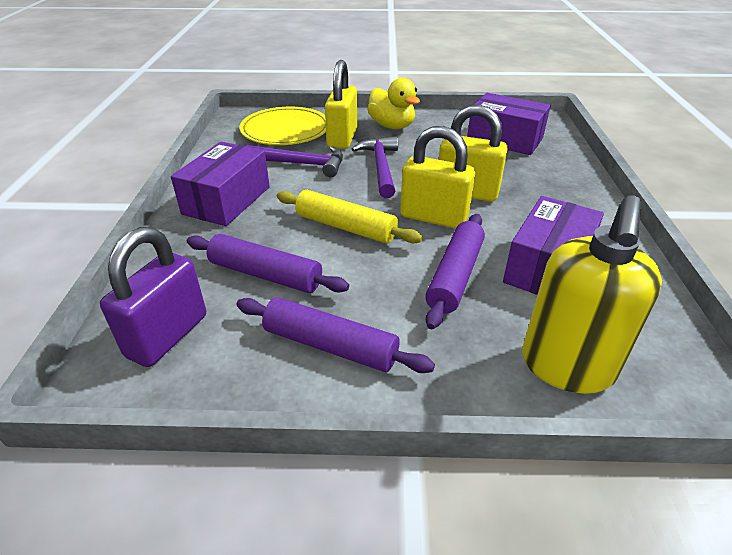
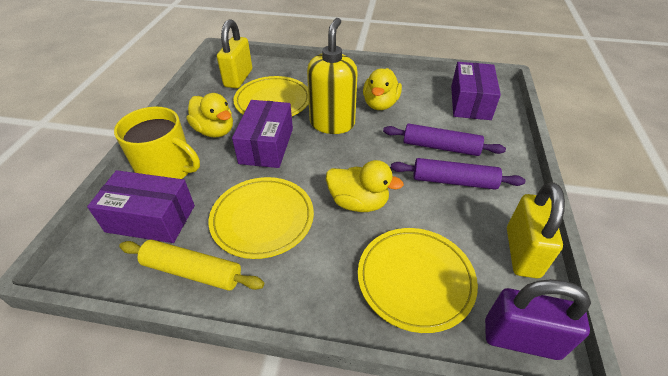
purple hammer: [243,145,343,177] [352,136,398,198] = 2 -> none = 0
purple rolling pin: [187,234,349,293] [236,297,435,373] [425,214,485,329] = 3 -> [383,123,506,156] [391,158,526,190] = 2
yellow duck: [367,78,420,129] = 1 -> [187,93,233,137] [326,160,404,212] [363,68,402,110] = 3
yellow mug: none = 0 -> [114,107,200,179] = 1
yellow padlock: [325,60,357,149] [400,126,475,229] [439,105,508,202] = 3 -> [217,19,252,89] [507,182,565,278] = 2
yellow plate: [240,107,326,145] = 1 -> [209,177,314,259] [233,76,309,116] [358,228,478,333] = 3

